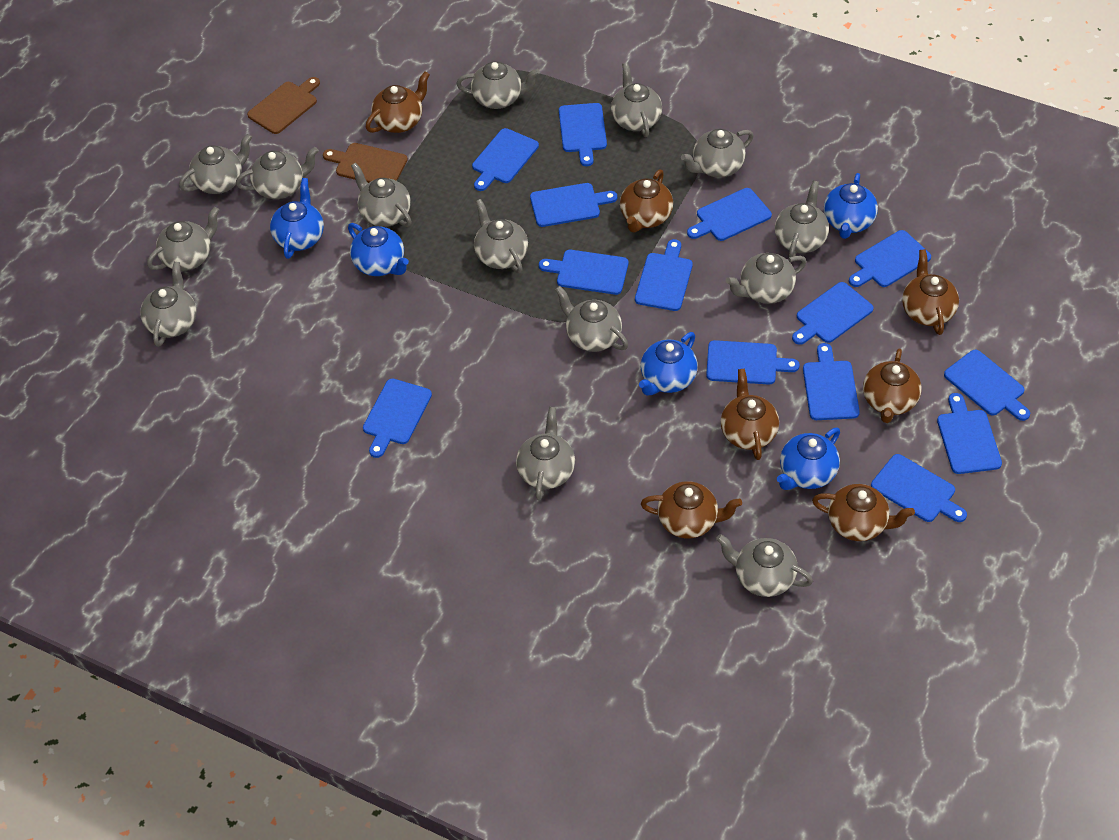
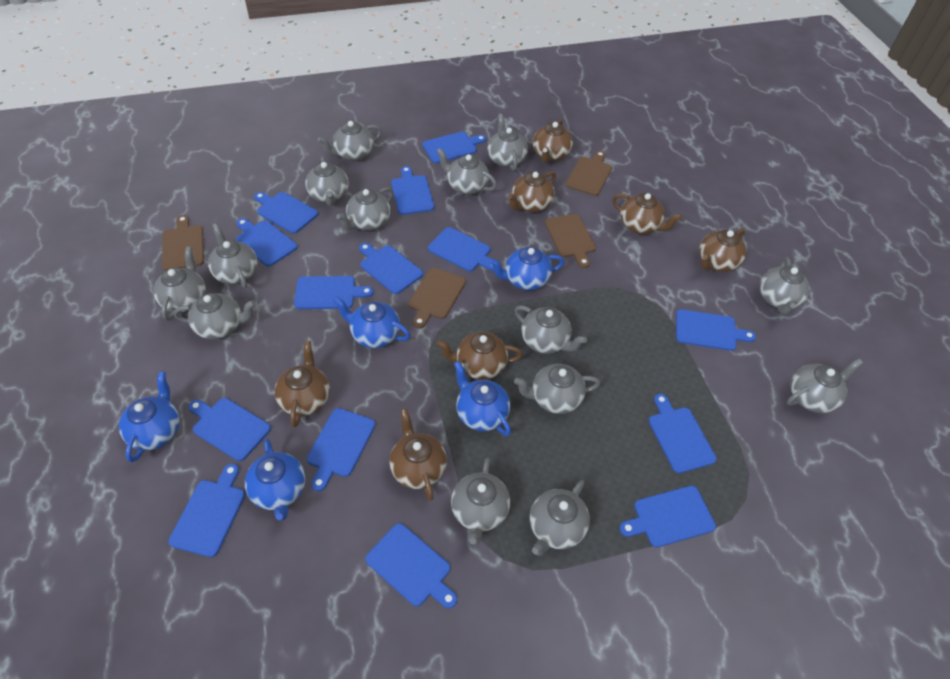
brown cutting board: [247,77,320,134] [323,143,408,183] = 2 -> [162,215,204,271] [409,267,466,328] [545,214,596,268] [566,151,612,196] = 4

